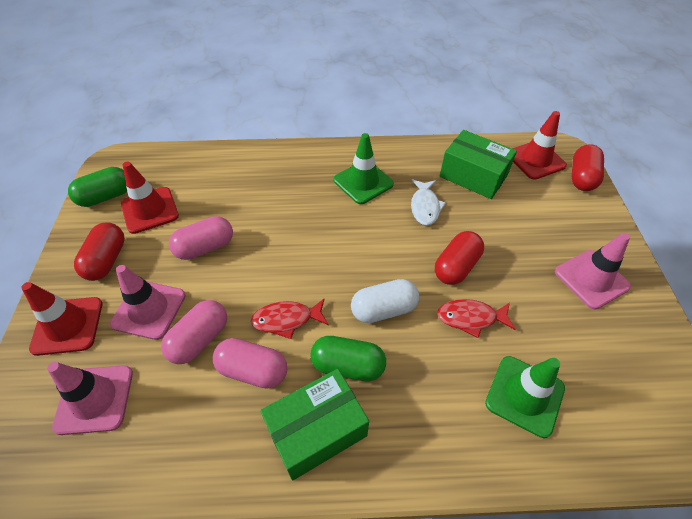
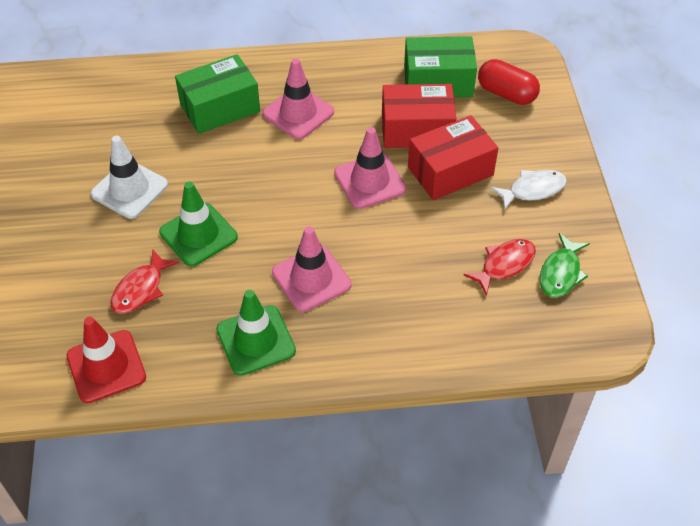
green capsule: [68,167,127,207] [310,336,386,381] = 2 -> none = 0
green fish: none = 0 -> [540,233,590,298] = 1
pink capsule: [161,300,227,364] [169,216,233,260] [213,338,287,389] = 3 -> none = 0
red box: none = 0 -> [382,84,456,148] [408,115,498,200] = 2
red capsule: [74,222,125,281] [435,231,484,285] [572,144,604,191] = 3 -> [478,59,540,105] = 1
red traffic cone: [21,282,103,356] [121,162,179,234] [512,111,567,180] = 3 -> [66,317,146,403] = 1
white capsule: [351,279,419,323] = 1 -> none = 0
white traffic cone: none = 0 -> [91,136,168,219] = 1

